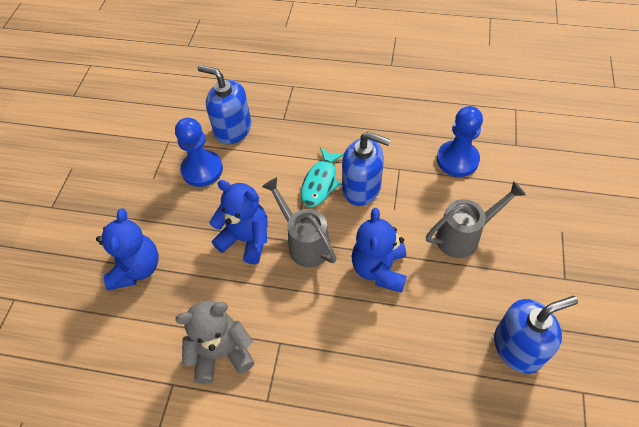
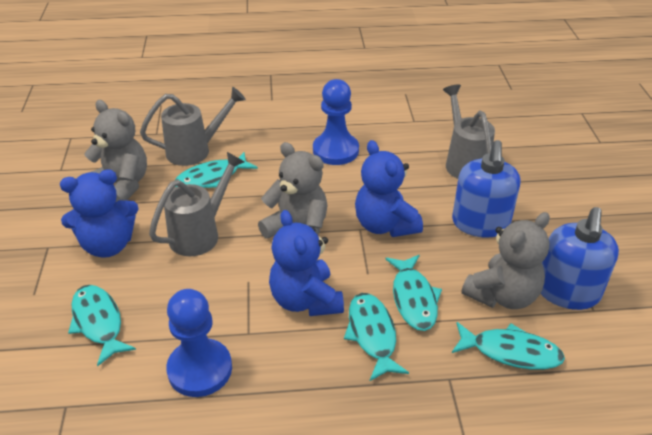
blue soap dispenser: [198,65,251,144] [342,132,391,206] [494,296,578,374] = 3 -> [452,140,520,238] [540,207,619,310] = 2
grey teddy bear: [175,300,255,384] = 1 -> [84,100,147,202] [258,142,328,239] [461,212,550,309] = 3
grey watering can: [262,177,337,267] [426,181,526,258] = 2 -> [140,87,246,166] [149,152,244,256] [443,84,495,179] = 3
turquoise fish: [301,148,344,207] = 1 -> [68,285,136,367] [175,152,258,188] [344,293,409,381] [385,255,442,331] [452,322,565,370] = 5

